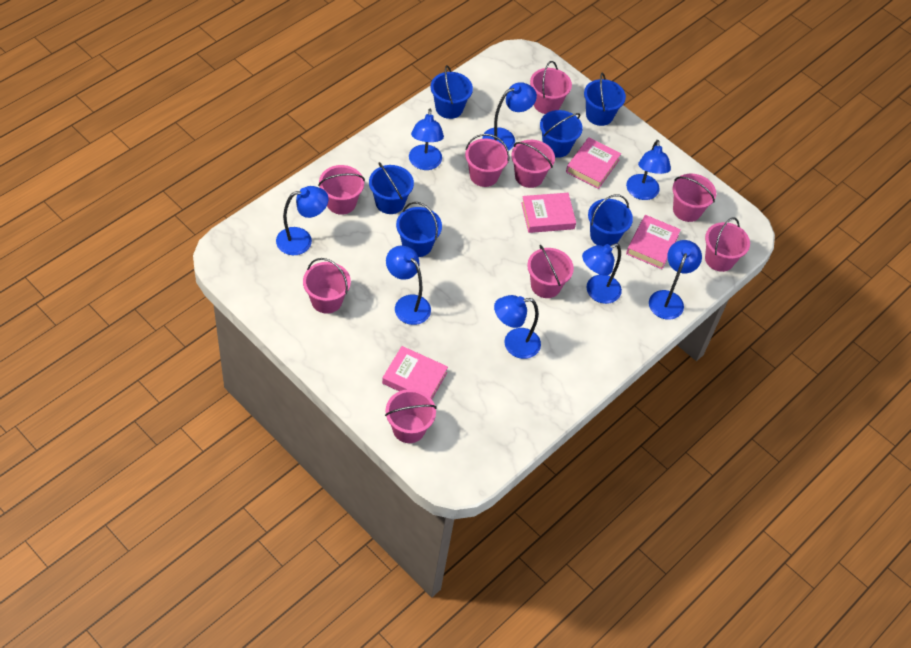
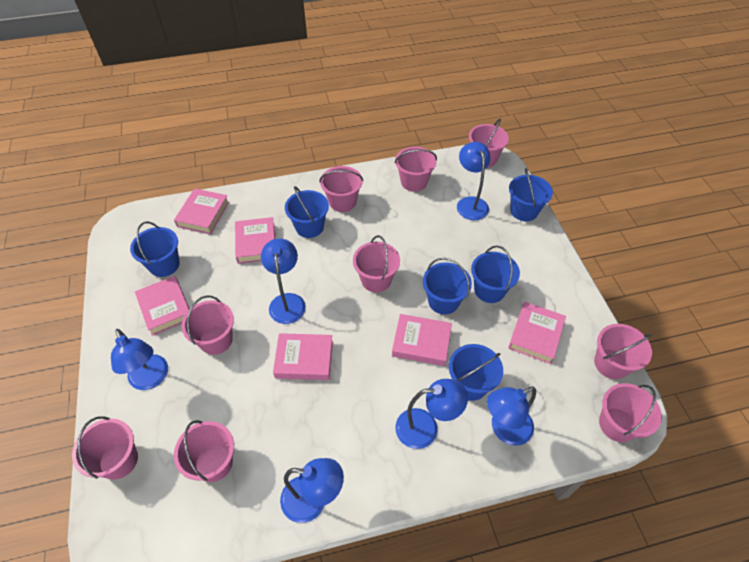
blue lamp: [276,186,329,255] [386,246,431,325] [409,108,444,170] [482,82,537,151] [494,295,541,359] [582,243,622,304] [626,140,671,200] [649,240,702,320] = 8 -> [111,329,168,390] [261,238,306,324] [280,458,344,523] [395,379,468,449] [457,142,490,220] [487,386,536,446] = 6
pink book: [382,346,448,399] [521,193,576,233] [566,137,621,189] [626,215,681,269] = 4 -> [135,276,189,336] [174,188,229,234] [235,217,275,264] [273,333,333,380] [392,314,452,366] [508,302,566,364] = 6

